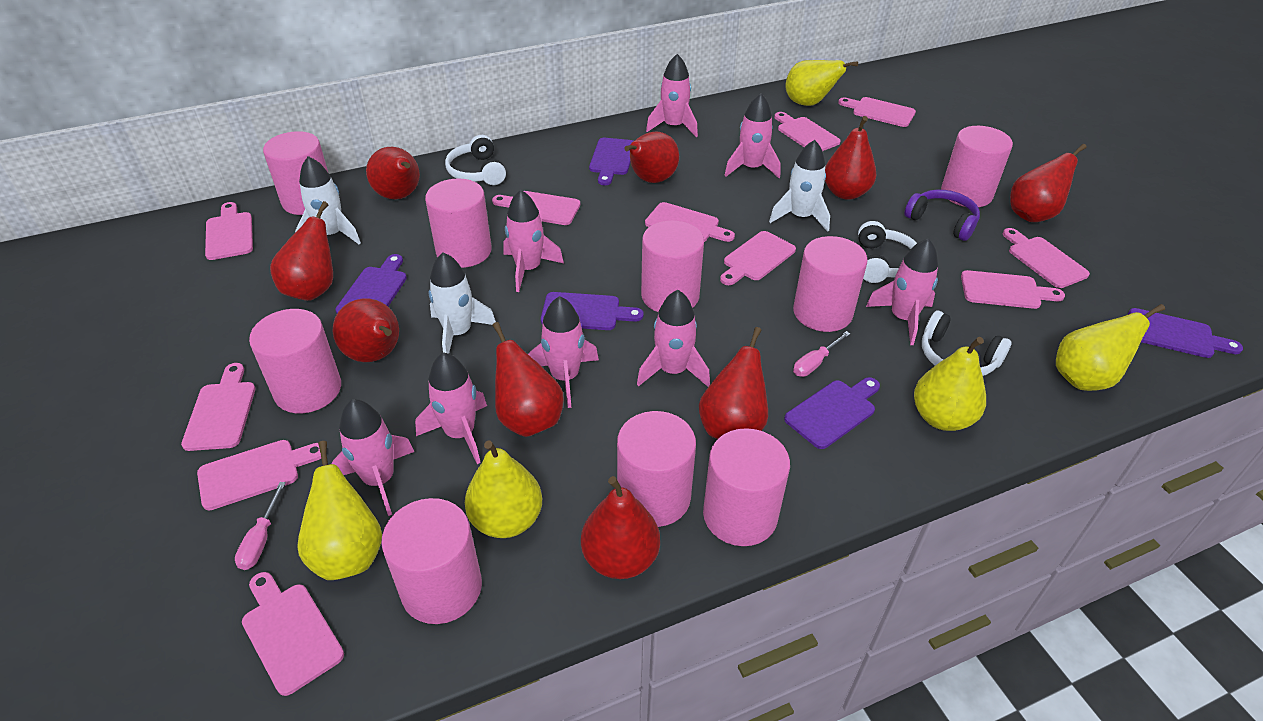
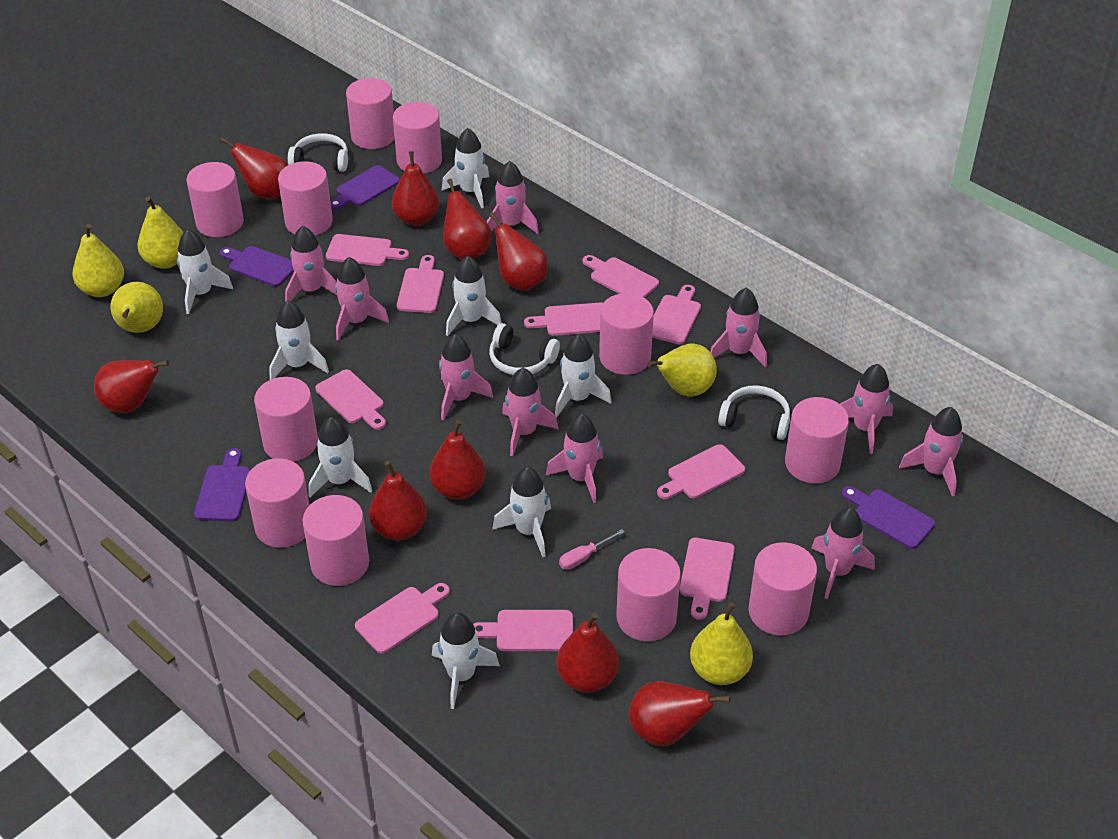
pink cutting board: [181,363,255,451] [197,440,321,510] [205,202,253,260] [242,572,344,696] [492,191,580,225] [645,202,735,242] [720,231,796,285] [774,112,841,151] [838,97,916,127] [961,270,1065,309] [1003,228,1090,288] = 11 -> [315,369,386,430] [326,234,409,266] [355,583,450,654] [397,255,444,313] [473,610,573,651] [524,302,603,336] [582,255,659,298] [652,285,701,344] [657,444,745,499] [679,538,735,620] = 10
pink cylinder: [249,309,341,413] [263,131,328,215] [381,498,482,624] [425,179,492,268] [617,411,696,527] [641,220,704,312] [703,428,790,546] [793,236,868,332] [941,126,1013,207] = 9 -> [187,162,244,237] [245,458,309,548] [254,377,318,462] [278,161,333,236] [303,495,369,586] [346,78,395,149] [393,102,442,174] [599,293,654,375] [616,548,681,642] [748,542,817,636] [785,397,849,484] = 11
pink rocket: [332,399,414,516] [415,352,487,464] [503,190,564,292] [528,296,599,408] [637,290,710,387] [646,54,698,137] [724,93,781,178] [866,238,938,345] = 8 -> [285,226,337,302] [335,257,389,341] [439,334,493,421] [486,161,539,234] [502,368,559,456] [545,413,603,503] [710,287,767,368] [811,507,875,599] [840,364,893,454] [899,407,963,497] = 10
pink screwdriver: [235,482,286,570] [793,331,850,377] = 2 -> [559,529,624,570] = 1
purple cutting board: [335,254,407,313] [541,292,644,330] [589,138,633,185] [784,377,880,449] [1128,308,1243,358] = 5 -> [194,448,250,522] [219,246,294,287] [330,165,400,210] [842,486,935,549] = 4
purple headphones: [904,190,980,241] = 1 -> none = 0
white rocket: [295,156,361,244] [428,252,496,354] [769,140,830,232] = 3 -> [177,229,233,314] [269,300,329,380] [309,417,372,498] [432,612,500,709] [441,128,489,209] [446,256,502,336] [492,467,551,557] [555,334,611,417] = 8

